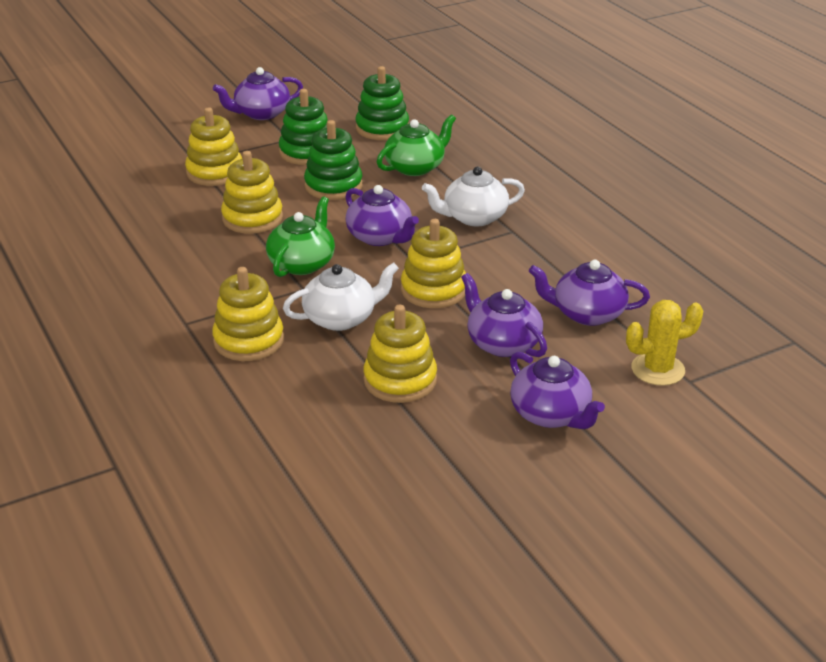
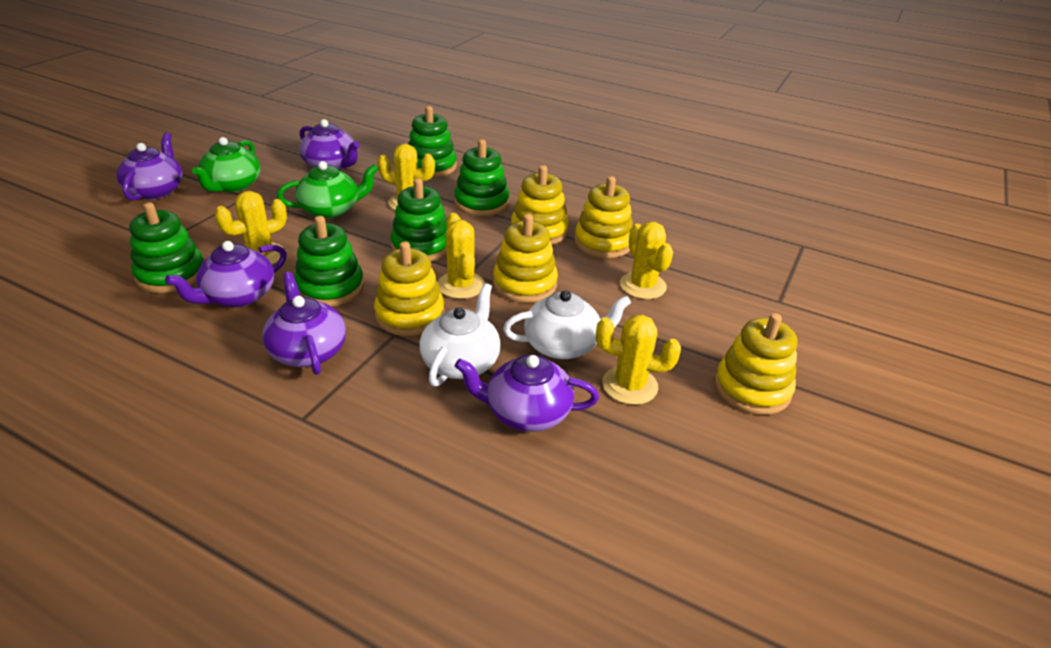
green stacking toy: [279,89,328,165] [304,120,363,200] [355,66,409,140] = 3 -> [129,202,204,293] [295,216,364,307] [390,178,447,261] [408,106,457,178] [454,139,509,216] = 5
yellow cactus: [626,300,703,386] = 1 -> [214,191,287,265] [377,144,435,210] [438,213,485,299] [596,315,681,405] [620,222,673,299] = 5

